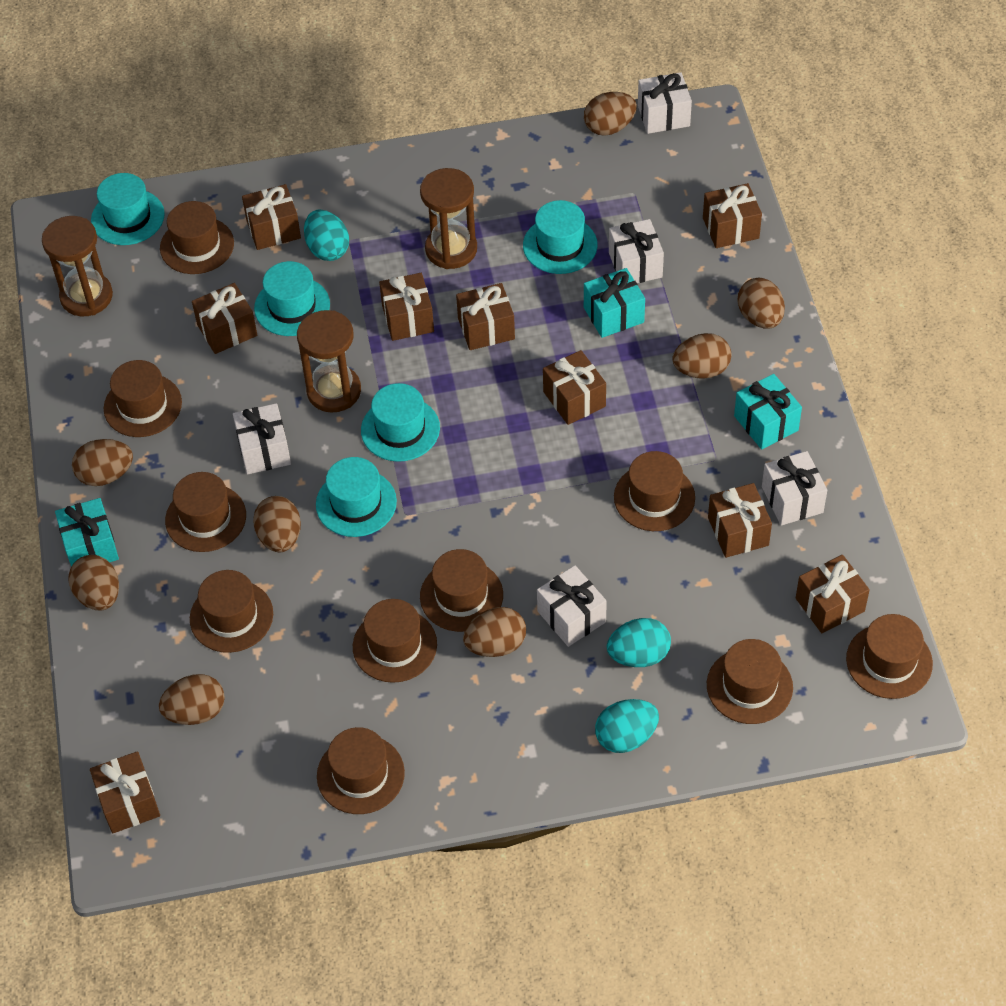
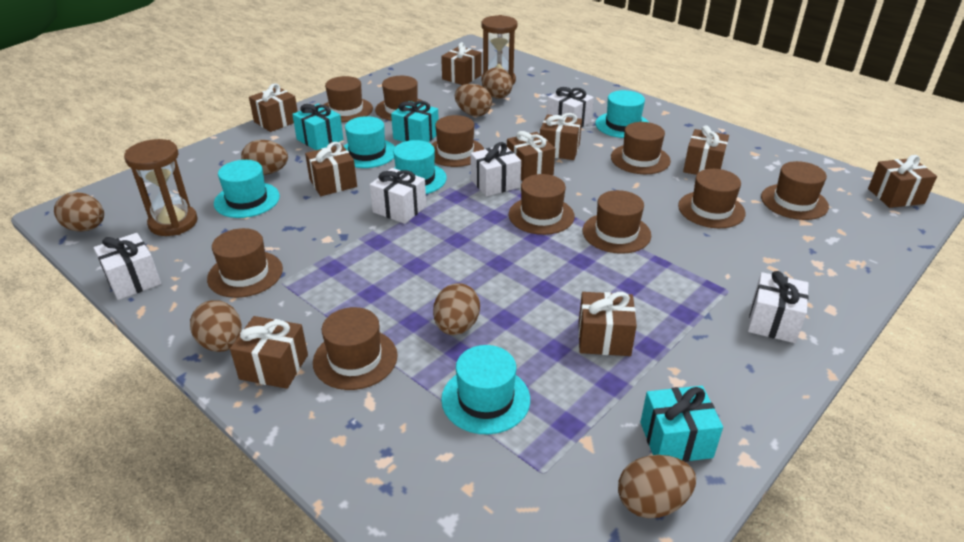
brown egg: [68,555,119,610] [72,439,133,486] [159,674,225,725] [253,496,301,553] [463,607,526,657] [584,92,637,136] [672,333,732,379] [738,278,785,329] = 8 -> [54,192,104,232] [190,300,242,352] [241,140,288,175] [433,283,480,335] [455,84,492,116] [482,68,512,99] [618,455,696,518] = 7
brown hourglass: [42,216,113,316] [297,310,361,413] [420,168,477,269] = 3 -> [124,139,198,236] [481,15,518,86] = 2
turquoise egg: [304,210,349,261] [595,699,659,753] [607,618,671,667] = 3 -> none = 0

